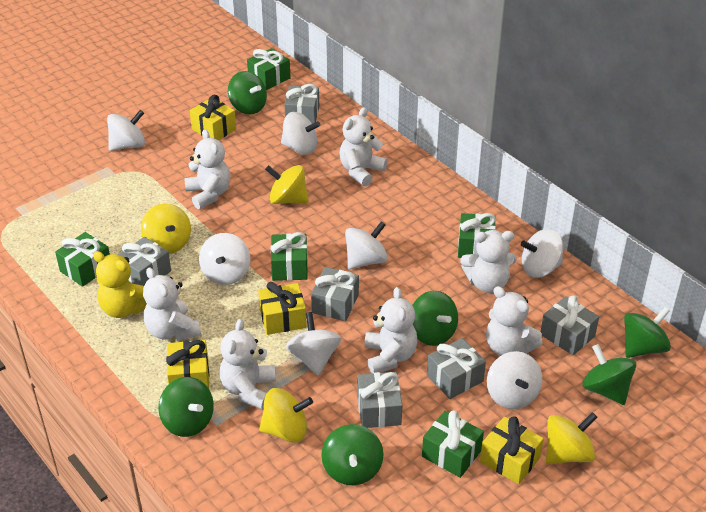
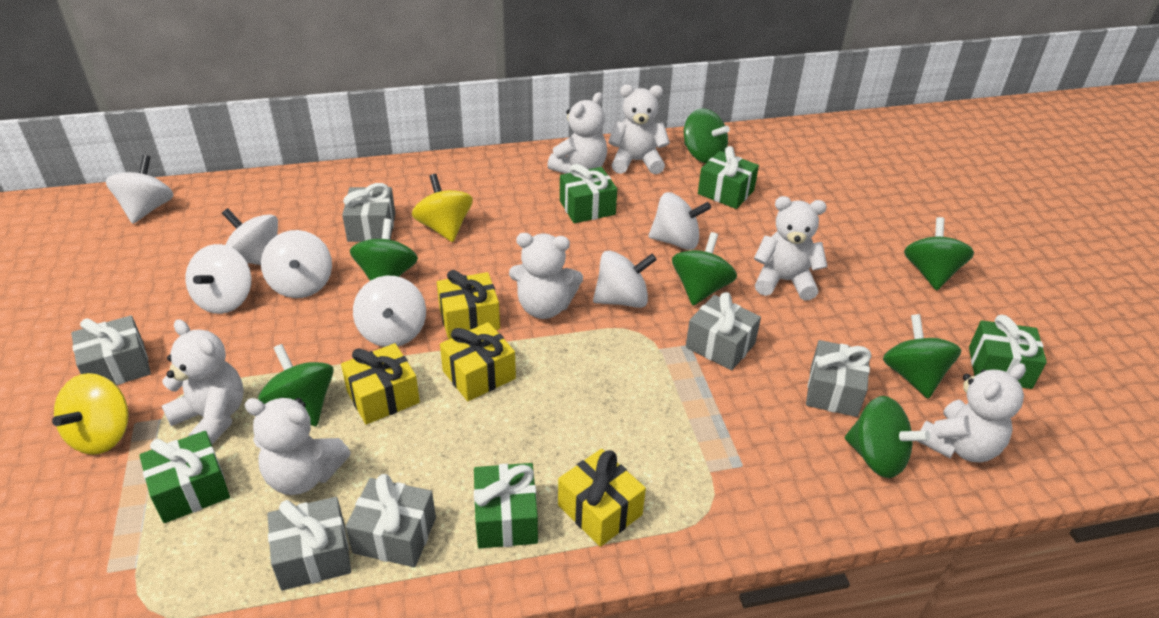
green spinning top: [158,377,214,437] [228,71,267,115] [321,424,383,485] [412,291,458,346] [582,344,636,405] [624,307,671,358] = 6 -> [258,344,334,426] [350,219,418,281] [672,232,737,306] [684,108,730,163] [845,396,930,478] [883,314,961,399] [904,217,974,290] = 7
yellow spinning top: [141,204,191,254] [259,388,313,443] [265,165,309,204] [546,412,597,464] = 4 -> [52,373,129,455] [412,174,473,242] = 2
yellow teddy bear: [93,251,147,318] = 1 -> none = 0

